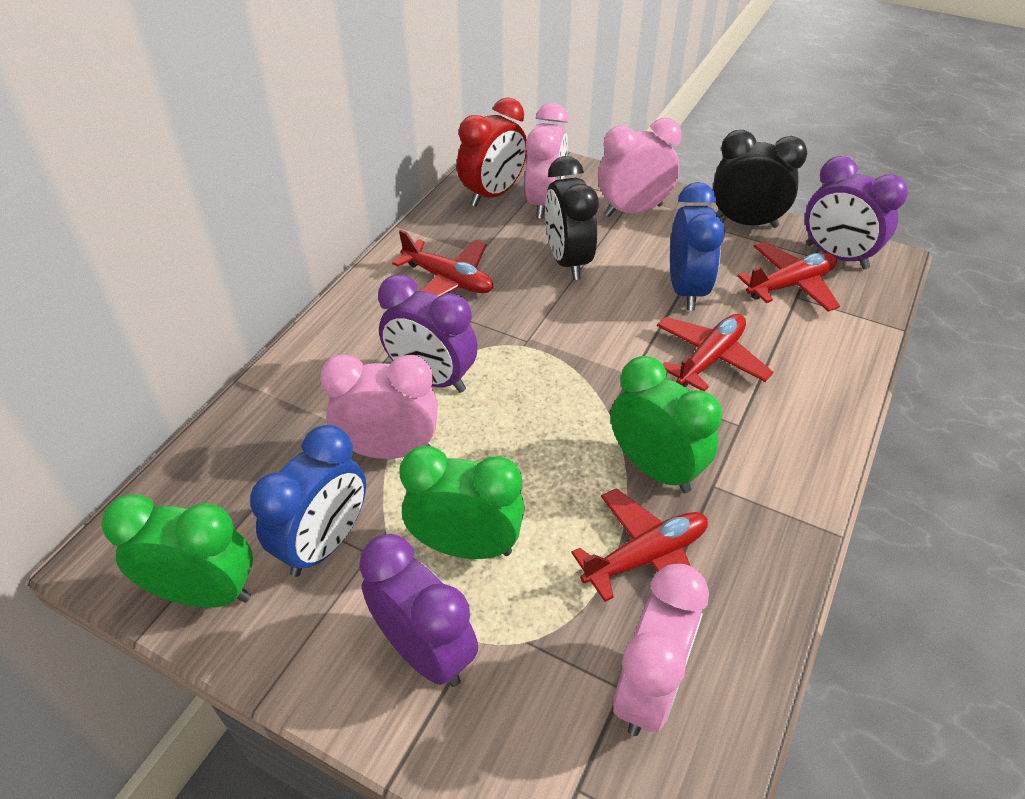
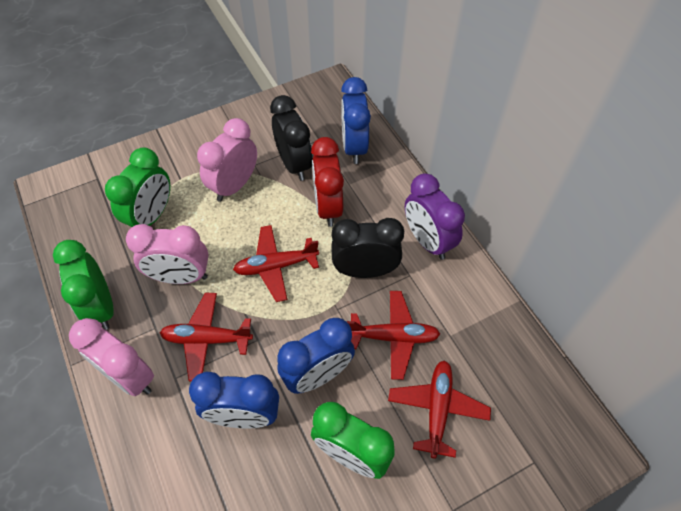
blue clock: [250,425,366,577] [670,182,725,311] = 2 -> [189,372,279,429] [277,318,355,394] [341,77,371,164] = 3
pink clock: [320,354,438,459] [525,103,569,219] [598,118,682,217] [613,564,709,736] = 4 -> [69,318,154,396] [126,224,209,284] [197,118,257,202] = 3
purple clock: [359,534,478,687] [378,275,478,393] [805,156,908,269] = 3 -> [405,173,465,260] = 1

